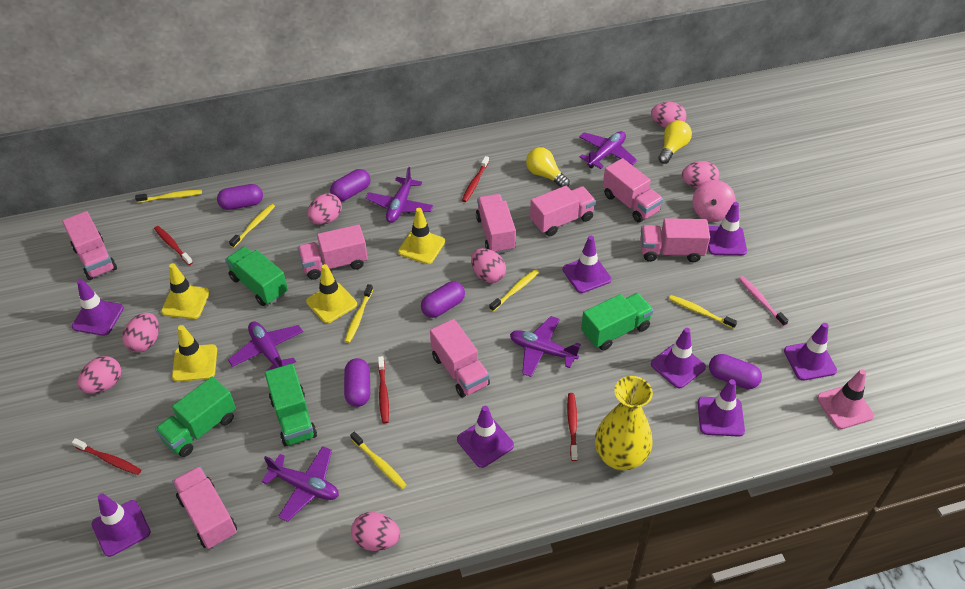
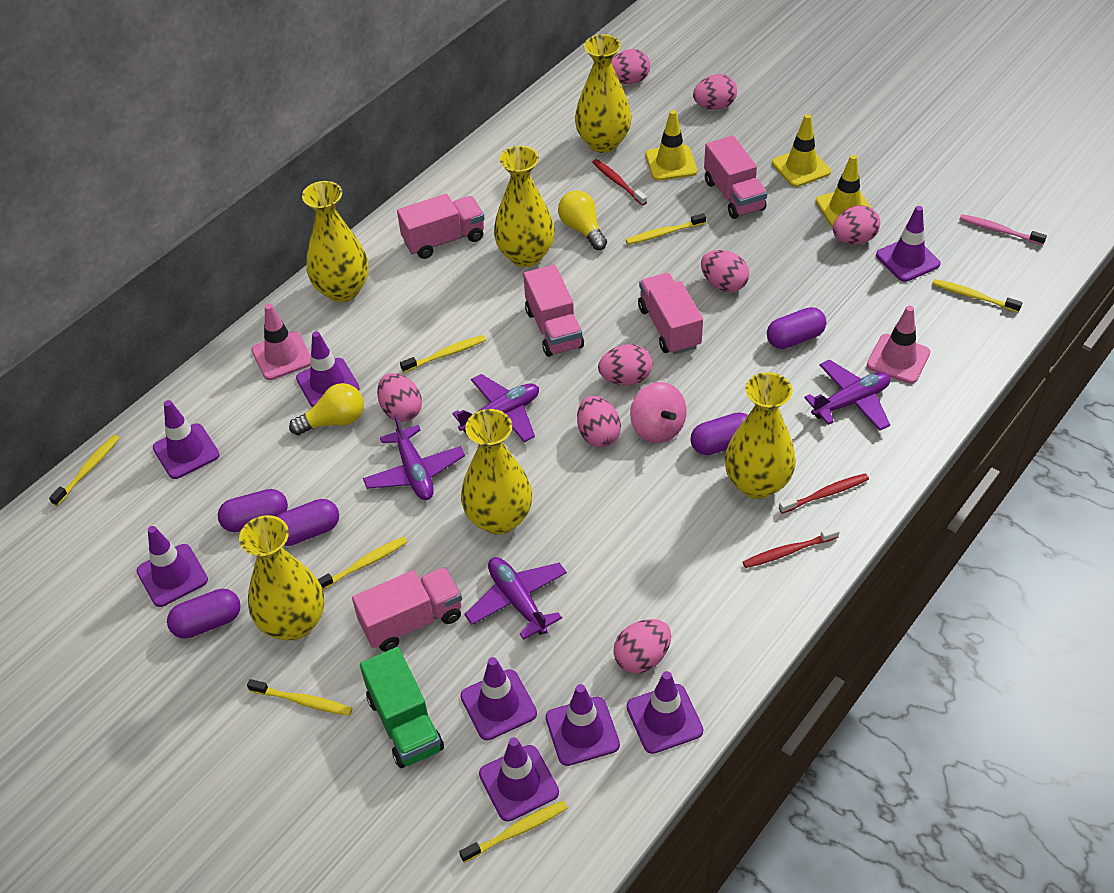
green truck: [155,376,236,457] [225,247,288,306] [265,364,317,447] [581,293,654,351] = 4 -> [360,647,444,768] = 1
pink egg: [78,356,121,394] [122,313,159,352] [308,193,342,225] [351,512,400,551] [471,248,506,283] [651,102,687,128] [682,161,719,188] = 7 -> [377,373,422,422] [577,396,621,447] [598,344,652,386] [611,49,650,84] [613,619,671,674] [693,74,737,110] [701,250,749,292] [833,206,880,244] = 8
pink traffic cone: [817,369,874,429] = 1 -> [252,304,311,380] [867,306,931,384] = 2
pink truck: [62,211,117,280] [172,466,237,549] [298,224,368,280] [430,319,490,398] [476,194,516,254] [530,186,596,236] [603,158,663,223] [640,218,710,262] = 8 -> [352,567,462,652] [397,194,485,259] [523,265,584,357] [638,273,703,355] [704,136,767,219] = 5
purple plane: [228,321,303,371] [262,446,339,522] [366,167,433,223] [510,316,581,377] [579,131,637,169] = 5 -> [363,414,465,500] [452,374,539,443] [464,557,567,640] [804,360,890,431] = 4
red toothbrush: [72,438,141,475] [154,226,193,265] [378,356,389,423] [462,156,489,202] [567,393,578,461] = 5 -> [592,159,647,205] [743,526,840,568] [779,473,869,514] = 3
yellow toothbrush: [135,190,202,203] [229,204,275,248] [345,284,373,343] [350,432,406,489] [489,269,539,312] [669,295,737,329] = 6 -> [49,435,120,506] [247,679,353,716] [317,537,407,590] [400,335,486,372] [459,801,568,863] [626,213,706,245] [932,279,1022,312] = 7
yellow traffic cone: [161,263,210,319] [172,325,217,382] [306,264,357,323] [398,208,445,264] = 4 -> [646,110,697,180] [772,114,831,187] [816,155,871,227] = 3
yellow vase: [595,376,653,471] = 1 -> [239,515,324,641] [302,181,369,302] [461,409,532,535] [494,146,555,267] [575,34,631,153] [725,372,796,499] = 6

